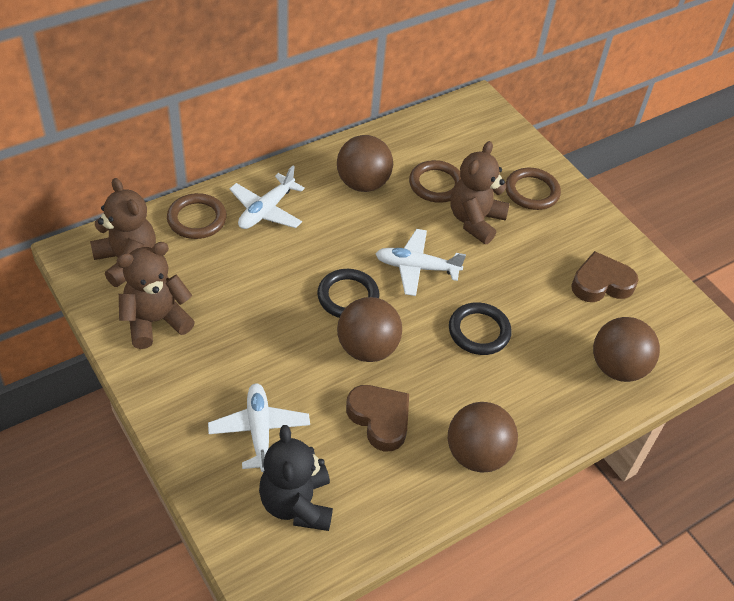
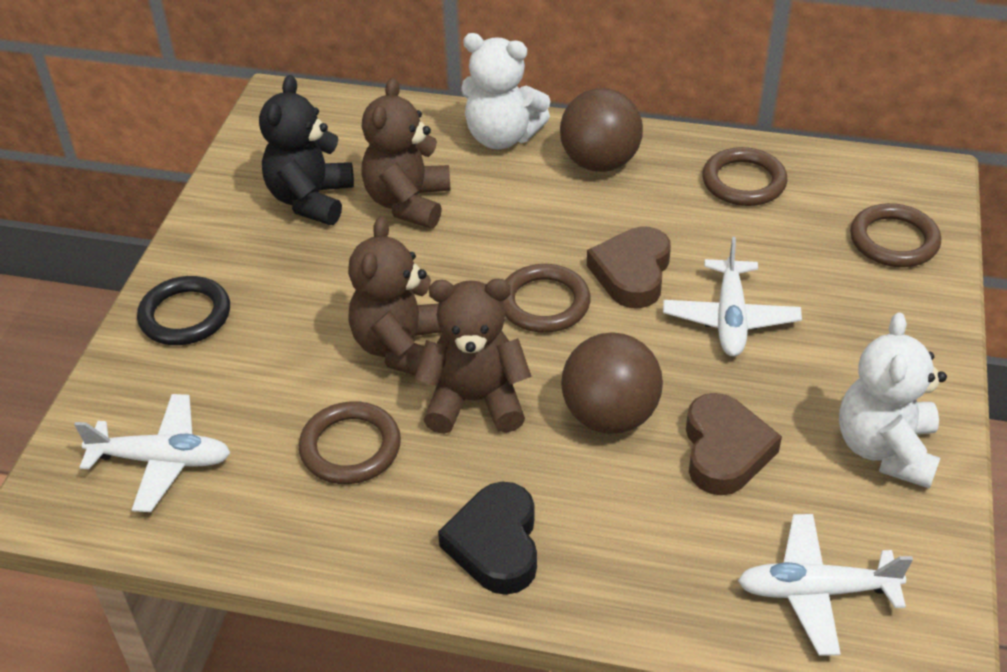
black heart: none = 0 -> [438,482,537,595] = 1
black ring: [317,269,380,318] [449,302,512,355] = 2 -> [137,276,230,345] = 1
brown ball: [337,135,393,192] [337,297,402,362] [448,402,518,473] [593,317,660,382] = 4 -> [560,88,643,172] [561,332,663,434] = 2
brown ring: [167,193,227,239] [409,160,461,203] [505,168,561,210] = 3 -> [299,401,401,484] [502,264,591,333] [702,147,788,206] [850,203,941,267] = 4
white teddy bear: none = 0 -> [461,33,550,149] [839,312,947,489] = 2

